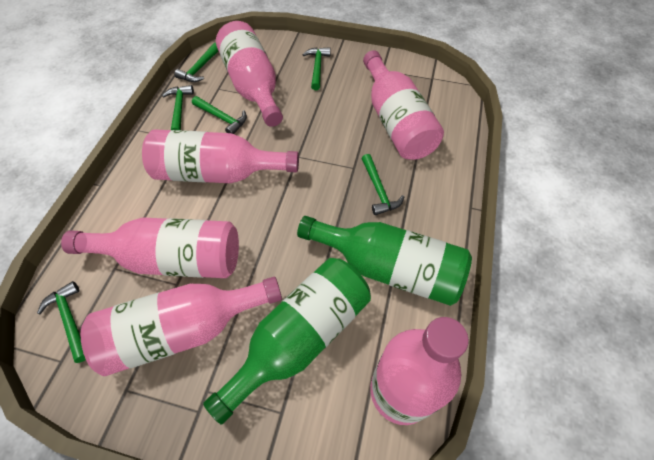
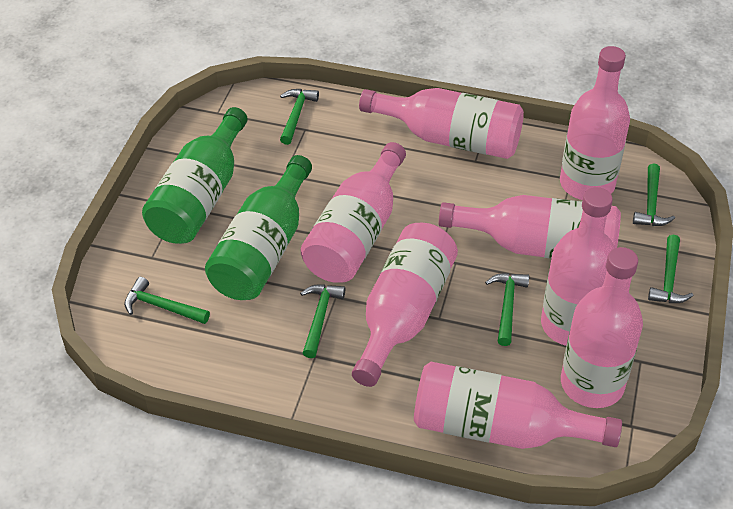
pink bottle: [61,217,239,278] [81,277,282,376] [142,129,299,183] [216,21,283,127] [363,50,444,160] [370,317,469,425] = 6 -> [301,142,406,283] [352,223,458,387] [359,88,524,159] [414,362,622,449] [439,195,621,259] [541,187,615,346] [560,46,630,200] [561,247,643,408] = 8

